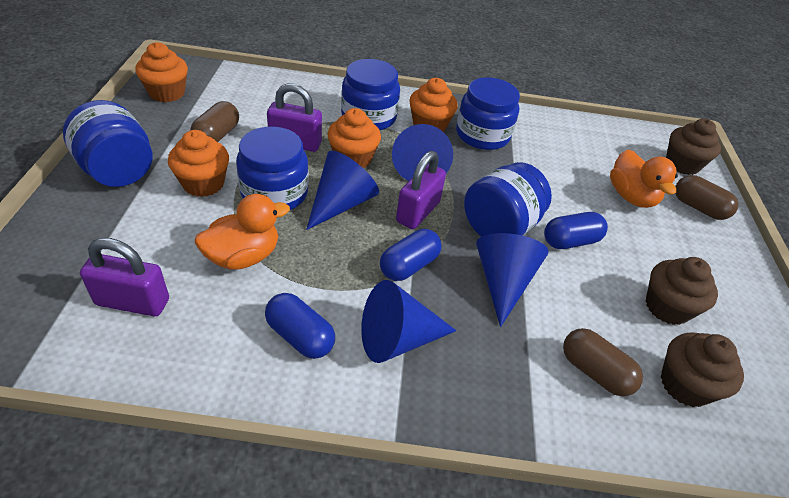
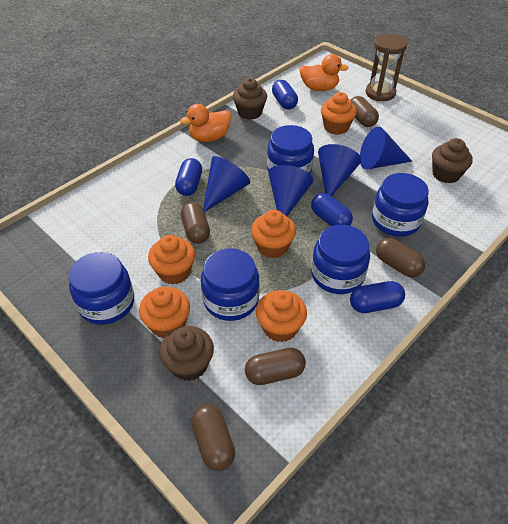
blue capsule: [265,293,335,359] [380,229,441,281] [544,212,608,249] = 3 -> [175,158,202,196] [272,80,298,110] [311,193,353,226] [350,281,405,313] = 4
brown capsule: [190,101,239,142] [563,328,643,396] [675,175,739,220] = 3 -> [181,202,210,244] [191,404,235,471] [245,348,306,385] [351,96,379,127] [376,238,425,277] = 5
brown hourglass: none = 0 -> [365,34,407,101] = 1
orange cupcake: [135,42,188,102] [168,130,229,197] [327,108,381,168] [409,78,458,132] = 4 -> [139,287,190,338] [148,235,195,285] [251,210,296,259] [256,290,307,342] [321,92,357,135] = 5
purple padlock: [80,238,169,316] [267,84,322,152] [396,151,446,229] = 3 -> none = 0

